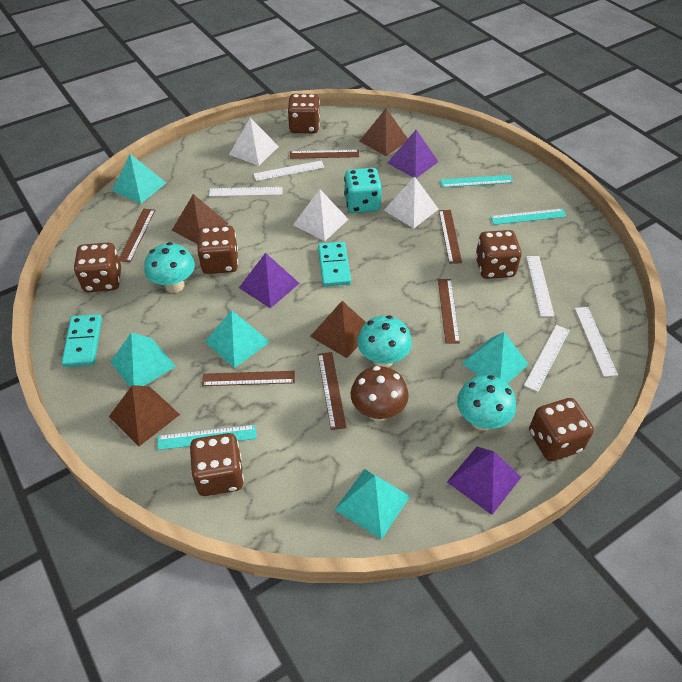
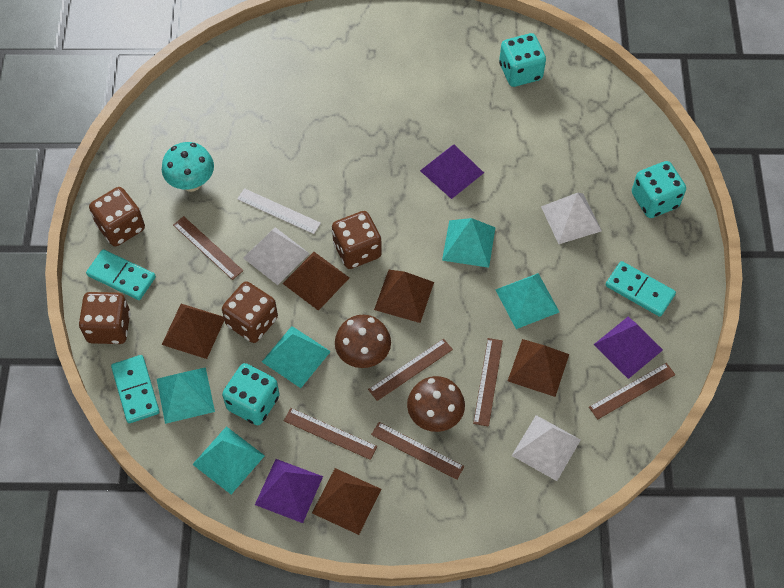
brown dice: [74,243,121,292] [190,433,244,496] [197,225,238,274] [288,94,320,133] [475,230,522,279] [529,398,594,461] = 6 -> [79,292,130,344] [89,187,145,246] [222,281,278,343] [332,211,382,269] = 4
brown mushroom: [351,366,409,421] = 1 -> [335,315,391,368] [407,376,465,432] = 2
brown pyramid: [109,385,180,446] [172,194,228,244] [310,301,366,358] [359,108,408,156] = 4 -> [162,304,224,359] [282,252,349,311] [312,468,382,535] [374,270,434,323] [508,339,569,397] = 5
turquoise dice: [344,168,382,213] = 1 -> [222,363,280,425] [499,33,546,87] [632,161,686,218] = 3
turquoise domino: [62,314,102,367] [318,242,351,287] = 2 -> [86,249,156,300] [111,355,160,423] [606,261,676,317] = 3
turquoise mushroom: [144,242,195,293] [357,315,412,368] [457,375,516,431] = 3 -> [162,142,214,192] = 1
turquoise ruler: [157,425,257,450] [440,175,513,187] [490,208,567,225] = 3 -> none = 0
white ruler: [209,187,283,197] [254,161,325,181] [524,325,570,392] [526,256,554,317] [575,307,618,377] = 5 -> [237,188,321,234] = 1

